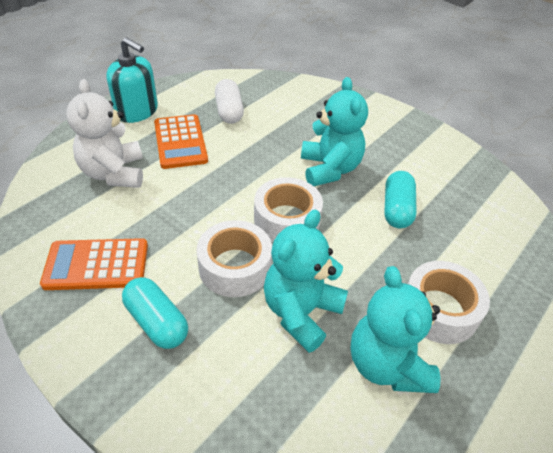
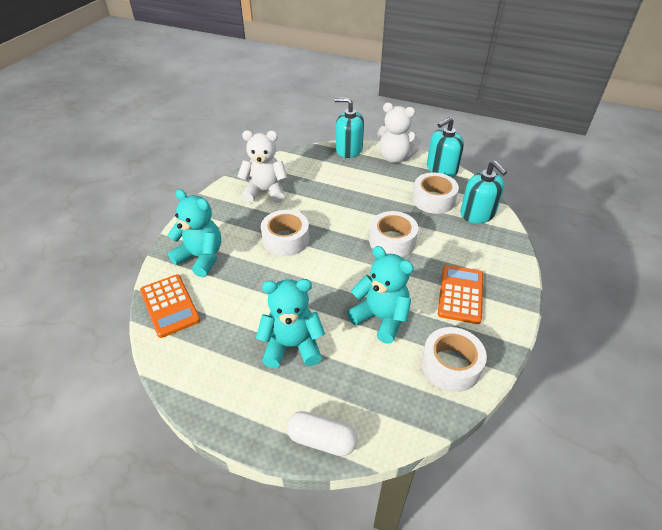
turquoise capsule: [122,277,188,349] [384,171,417,228] = 2 -> none = 0
turquoise soap dispenser: [106,37,158,123] = 1 -> [335,98,364,158] [427,117,464,177] [460,161,507,223] = 3
white tape: [197,220,272,297] [254,177,323,242] [408,261,490,344] = 3 -> [261,210,309,256] [369,211,418,257] [412,173,459,214] [421,327,487,392] = 4
white teddy bear: [66,79,143,188] = 1 -> [237,130,288,203] [377,103,422,163] = 2

